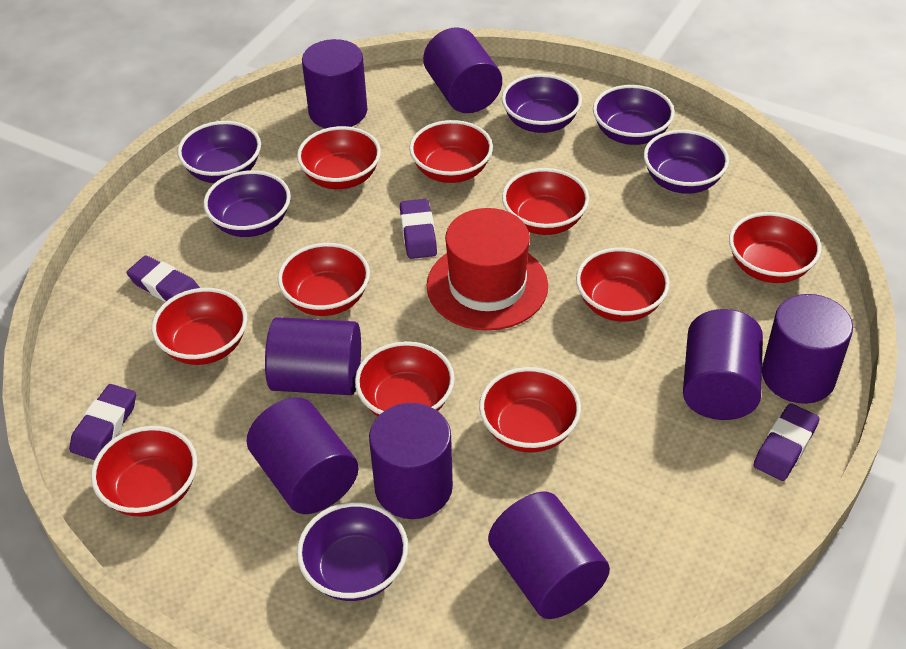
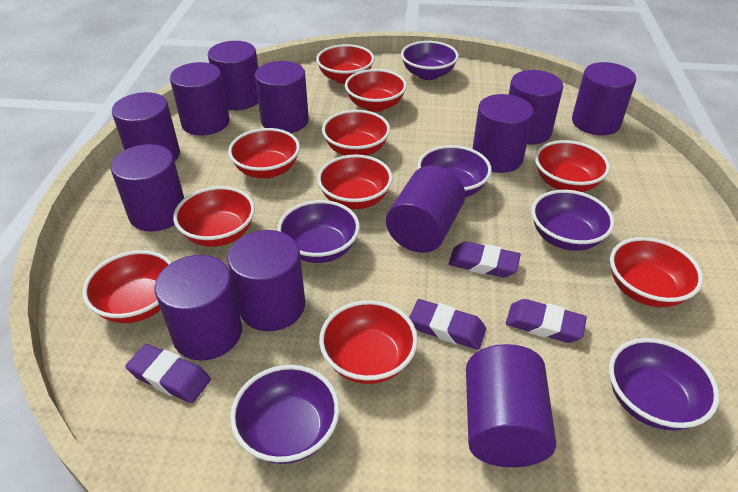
purple cylinder: [247,397,358,514] [265,317,361,395] [302,39,367,128] [369,403,453,519] [423,27,502,113] [488,492,610,619] [683,309,763,420] [762,294,853,404] = 8 -> [111,144,184,231] [112,92,180,161] [154,255,242,361] [170,62,229,136] [208,41,258,110] [227,230,305,331] [255,61,309,133] [386,165,465,253] [466,344,556,467] [473,94,534,173] [509,70,563,145] [572,62,636,135] = 12
red hat: [427,208,548,331] = 1 -> none = 0

